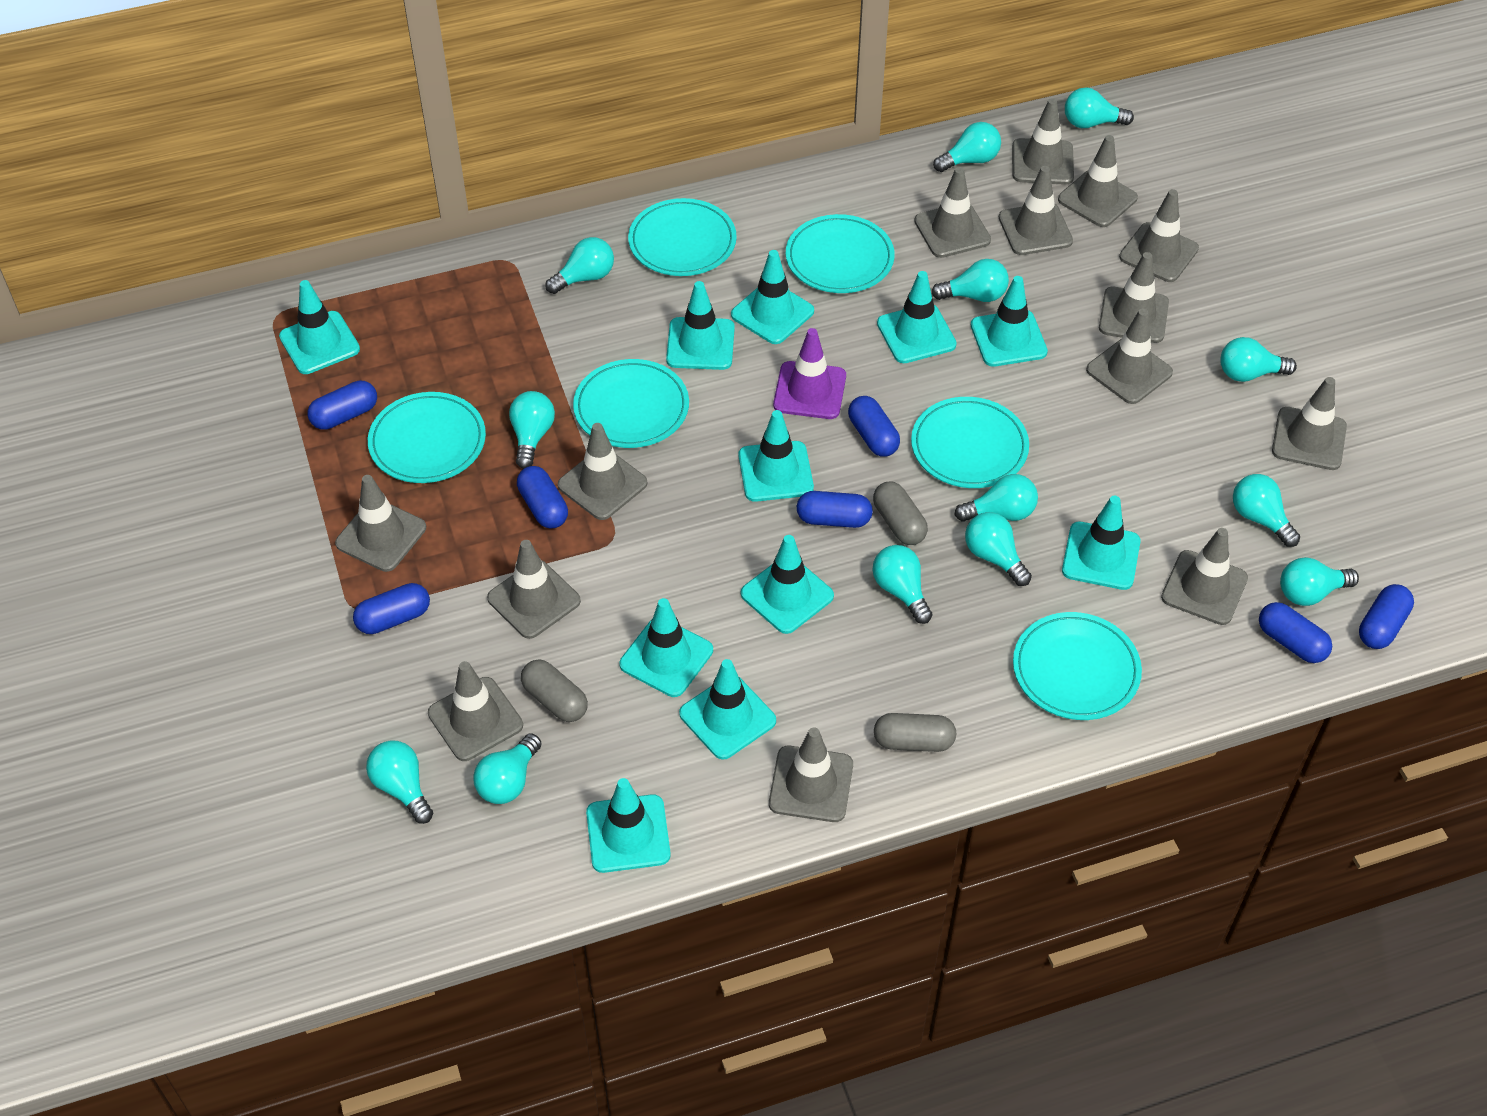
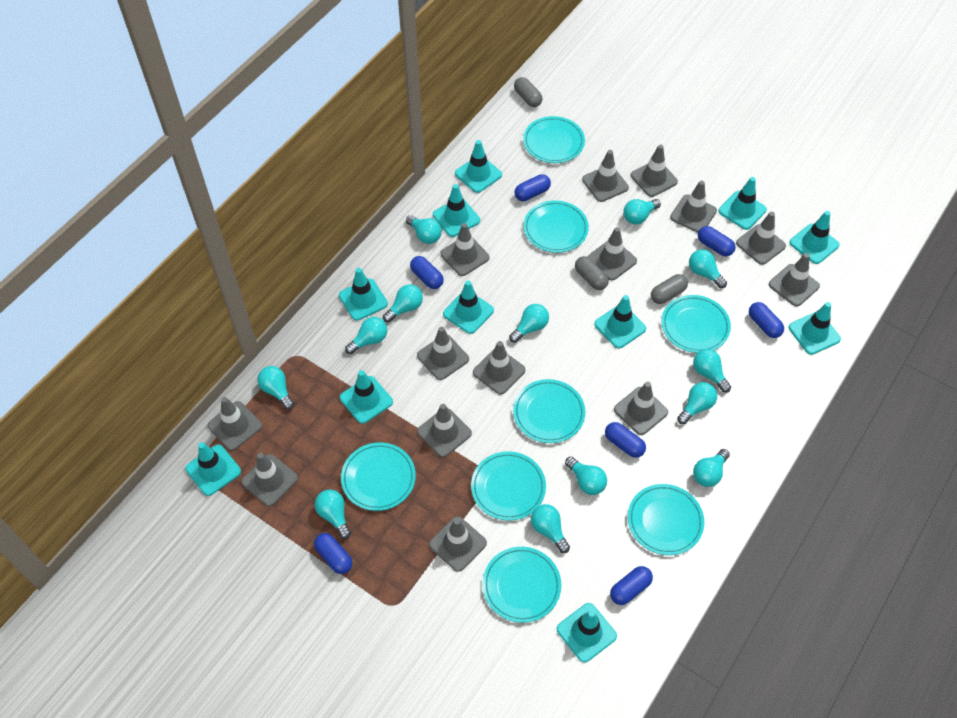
purple traffic cone: [773,328,846,419] = 1 -> none = 0
turquoise plate: [368,392,486,483] [573,359,689,448] [628,198,737,276] [786,214,895,293] [911,397,1029,488] [1013,612,1142,720] = 6 -> [341,442,416,511] [471,451,546,521] [482,547,561,623] [513,379,585,443] [523,116,585,163] [524,200,589,253] [628,484,704,555] [661,295,731,353] = 8

